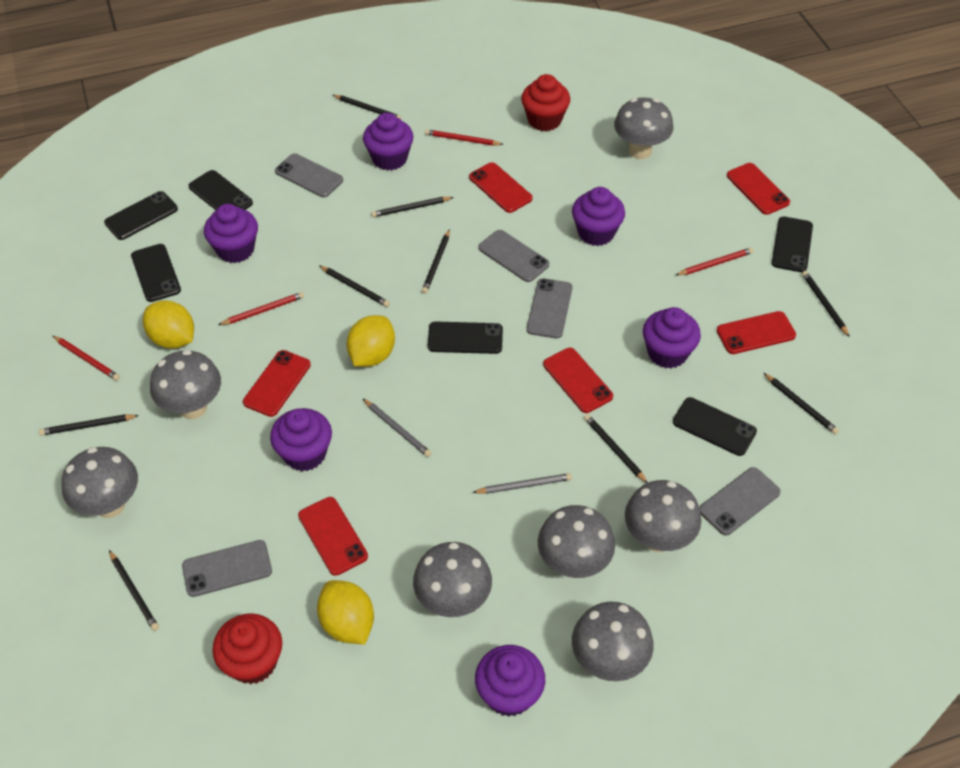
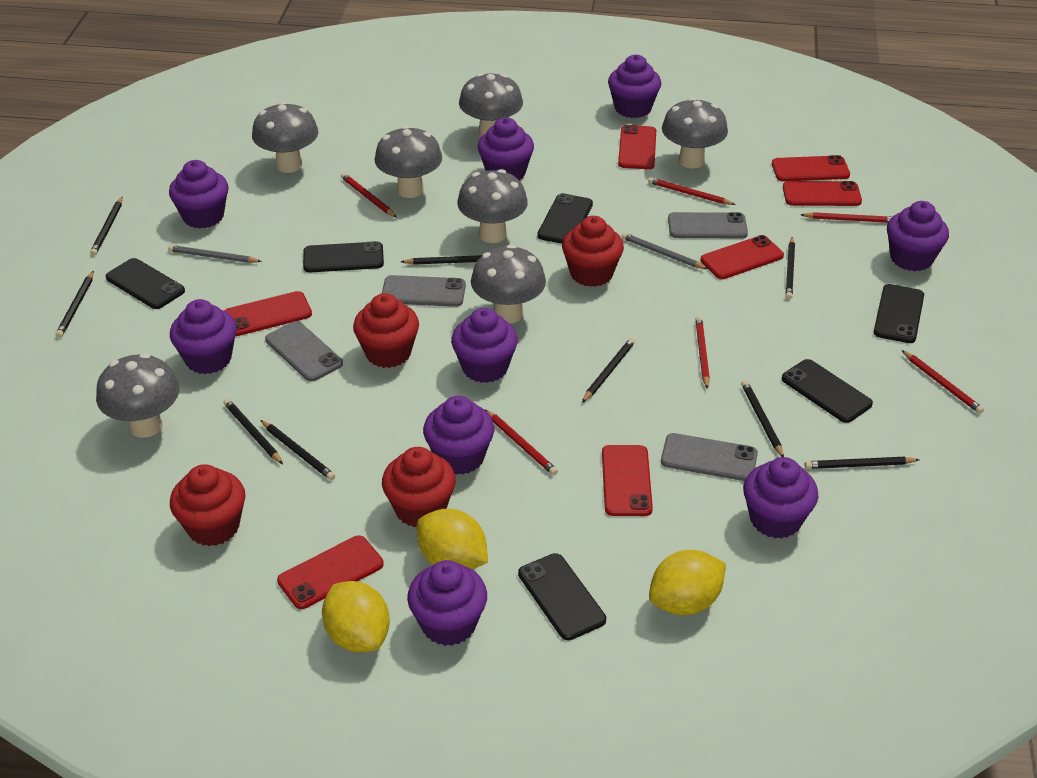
grey phone: [182,540,272,597] [275,153,343,197] [478,230,549,282] [526,278,572,339] [700,467,781,536] = 5 -> [265,321,343,382] [382,275,466,307] [661,433,758,481] [668,212,748,239] = 4
purple cupcake: [204,204,258,263] [270,408,332,471] [363,113,414,171] [475,645,545,717] [572,187,625,246] [643,307,701,368] = 6 -> [169,160,228,229] [170,299,237,374] [407,560,487,646] [423,396,494,475] [451,308,518,383] [478,117,534,181] [608,55,661,118] [743,457,818,539] [887,201,949,271] = 9
red cupcake: [212,613,282,684] [521,74,570,131] = 2 -> [170,464,245,546] [353,293,419,368] [382,447,456,527] [562,216,624,287] = 4
red pencil: [53,336,120,381] [218,292,304,325] [425,129,504,146] [676,248,754,275] = 4 -> [341,173,397,218] [485,410,558,475] [648,177,736,205] [695,316,710,389] [801,212,892,223] [902,350,984,414] = 6
red phone: [243,350,311,417] [298,497,368,576] [469,162,533,213] [543,348,613,413] [716,311,796,354] [727,163,790,215] = 6 -> [224,291,312,336] [277,535,384,609] [602,445,653,516] [618,125,656,169] [700,235,784,279] [772,155,850,182] [783,181,862,206] = 7

